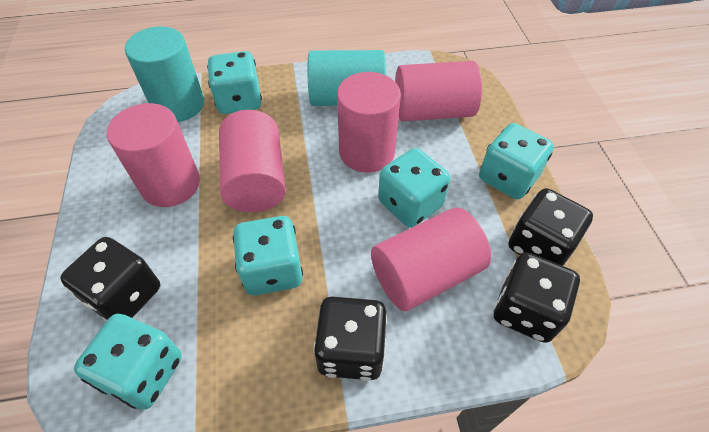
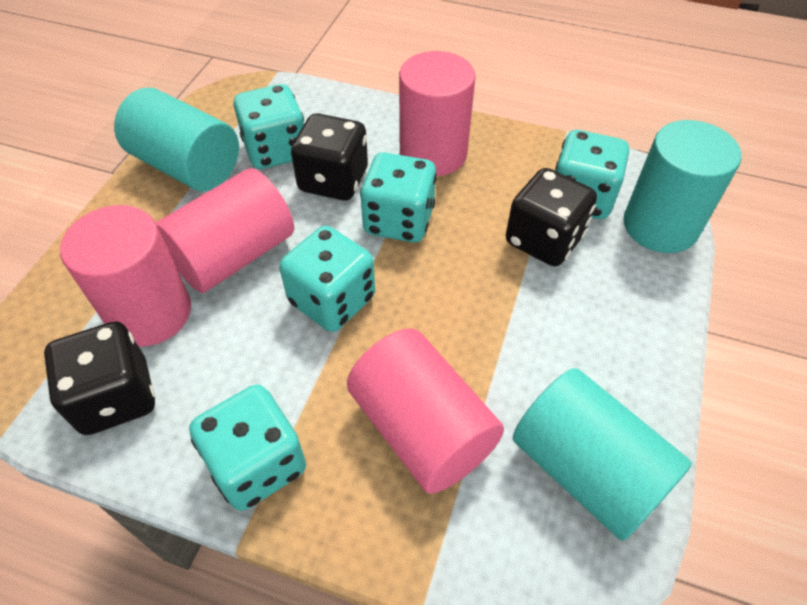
black dice: [60,237,160,321] [313,296,388,381] [494,252,580,343] [508,188,593,266] = 4 -> [44,322,155,435] [291,113,368,200] [506,168,597,266] = 3
pink cylinder: [107,103,200,207] [219,110,286,212] [337,72,401,173] [371,208,491,311] [395,61,482,121] = 5 -> [60,205,191,347] [156,168,294,293] [347,328,504,494] [399,51,475,176] = 4
turquoise cylinder: [125,26,204,122] [308,50,386,106] = 2 -> [114,87,239,191] [513,368,692,541] [624,120,741,253] = 3

